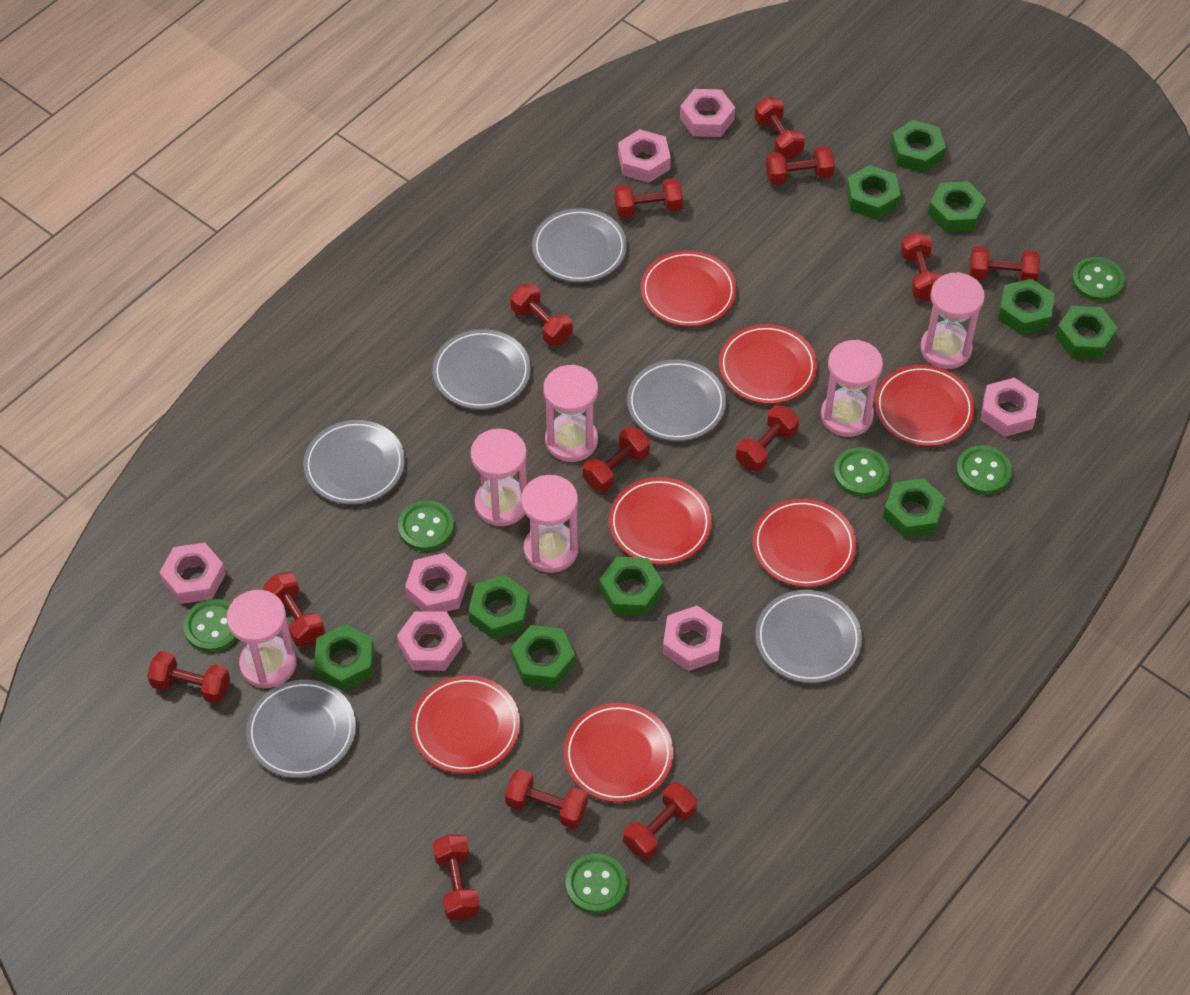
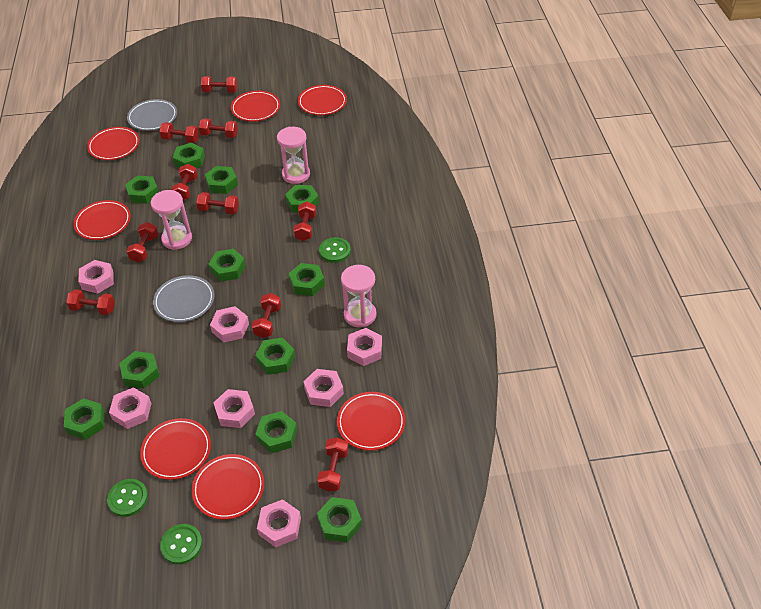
green button: [184,599,237,652] [398,501,454,551] [565,854,627,914] [834,447,889,497] [956,445,1012,495] [1072,257,1125,302] = 6 -> [107,479,148,517] [160,524,202,565] [319,237,351,263] = 3
green nut: [314,624,374,691] [468,575,530,639] [511,625,575,688] [599,557,663,616] [846,165,901,220] [883,478,946,538] [890,120,946,173] [928,181,987,232] [998,278,1055,335] [1055,306,1118,359] = 10 -> [64,398,105,440] [119,351,160,388] [125,176,158,204] [173,143,205,168] [205,166,238,194] [209,249,246,281] [255,338,295,375] [255,411,297,453] [285,185,319,213] [289,263,325,296] [317,497,362,542] = 11
grey plate: [246,680,356,778] [303,420,405,504] [432,329,531,409] [532,208,627,282] [627,360,726,441] [755,590,862,683] = 6 -> [127,99,177,131] [153,275,214,322] = 2
pink hourglass: [227,590,297,689] [471,428,527,526] [521,475,579,573] [543,364,598,462] [821,340,883,437] [920,272,985,369] = 6 -> [151,190,192,250] [277,127,310,184] [341,265,377,328] = 3
red dumbbell: [147,651,230,704] [264,572,325,647] [433,834,480,920] [505,769,588,829] [510,283,573,346] [583,426,650,492] [614,178,683,218] [623,782,697,860] [736,405,799,472] [754,97,805,159] [766,146,835,185] [901,232,942,301] [969,246,1040,282] = 13 -> [66,289,115,315] [126,222,158,262] [159,122,199,143] [171,164,198,200] [196,192,239,214] [199,118,238,138] [201,76,237,93] [252,293,281,338] [293,202,316,241] [317,437,348,491] = 10

